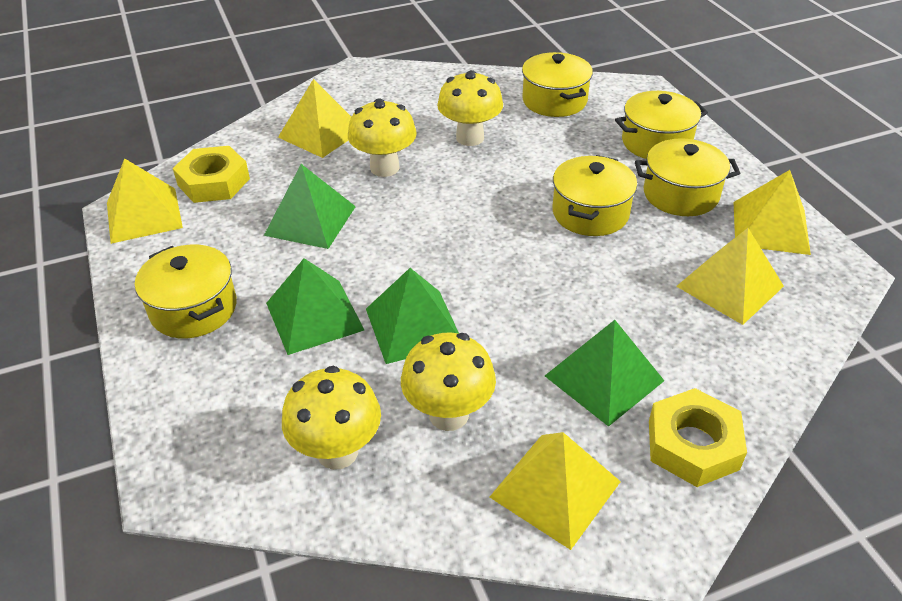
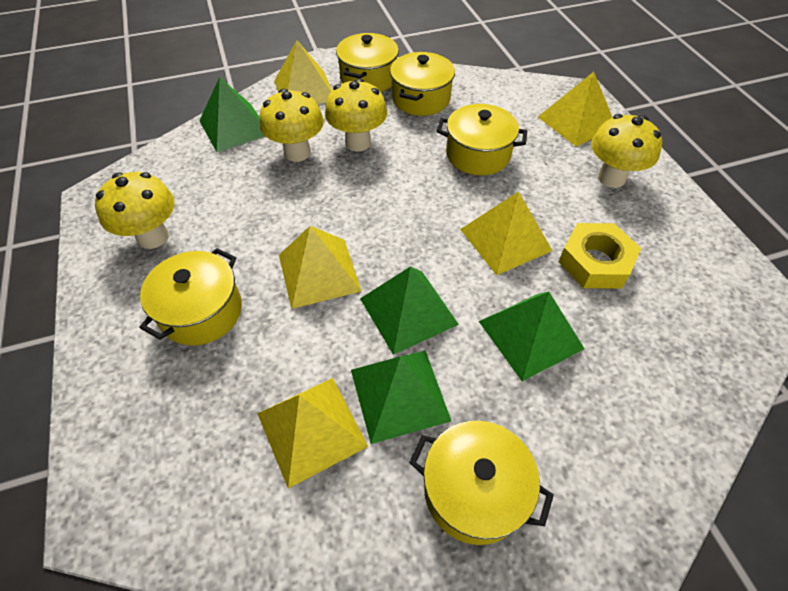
yellow nut: [173,146,250,203] [649,388,747,487] = 2 -> [558,223,641,289] = 1

